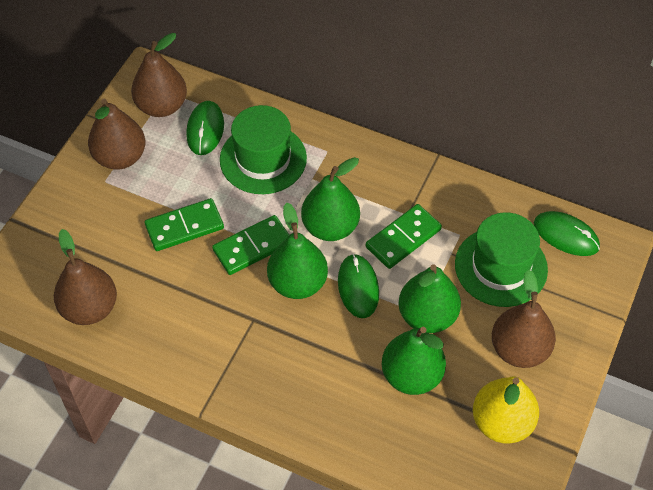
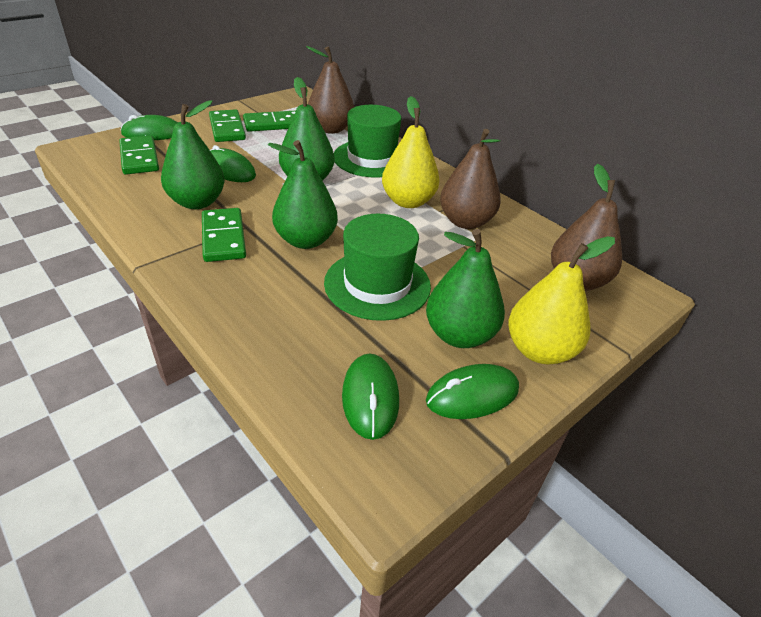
brown pear: [54,229,117,325] [88,99,145,170] [131,33,187,117] [492,269,556,368] = 4 -> [306,46,354,134] [440,129,501,229] [551,164,622,291] = 3
green domino: [145,198,224,251] [212,215,289,275] [366,204,442,269] = 3 -> [119,135,159,175] [202,208,246,262] [209,109,246,142] [243,111,296,132] = 4
green mouse: [186,101,224,155] [338,254,379,318] [534,211,600,256] = 3 -> [121,115,178,140] [210,145,256,182] [342,353,399,440] [426,364,519,419] = 4
yellow pear: [473,376,539,444] = 1 -> [382,96,440,208] [508,236,615,364] = 2

